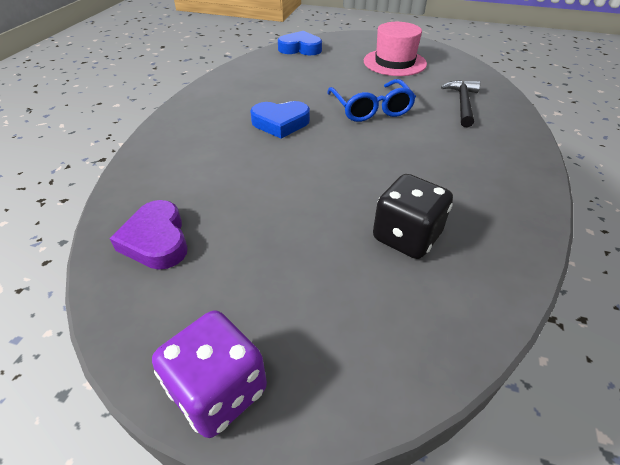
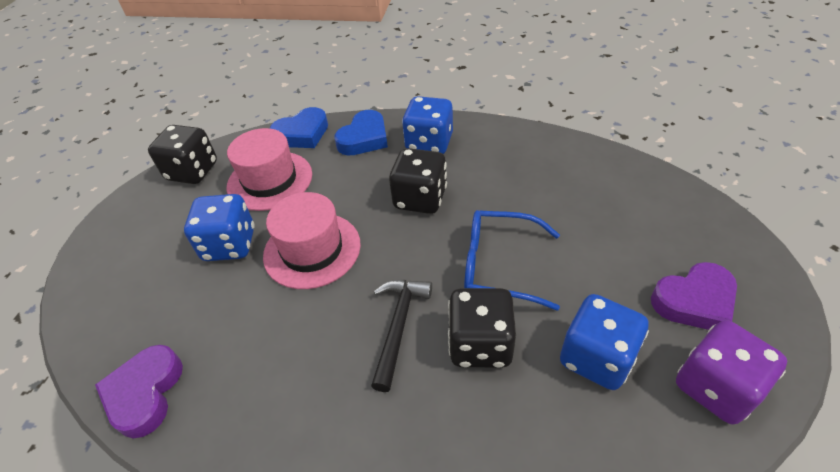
black dice: [373,174,453,259] = 1 -> [148,125,217,184] [389,148,447,214] [448,288,516,368] = 3
blue dice: none = 0 -> [184,194,255,261] [402,96,453,154] [560,294,649,390] = 3
pink hat: [364,22,427,76] = 1 -> [227,128,312,211] [263,192,361,289] = 2
purple heart: [109,200,188,270] = 1 -> [95,345,183,439] [651,262,737,330] = 2

